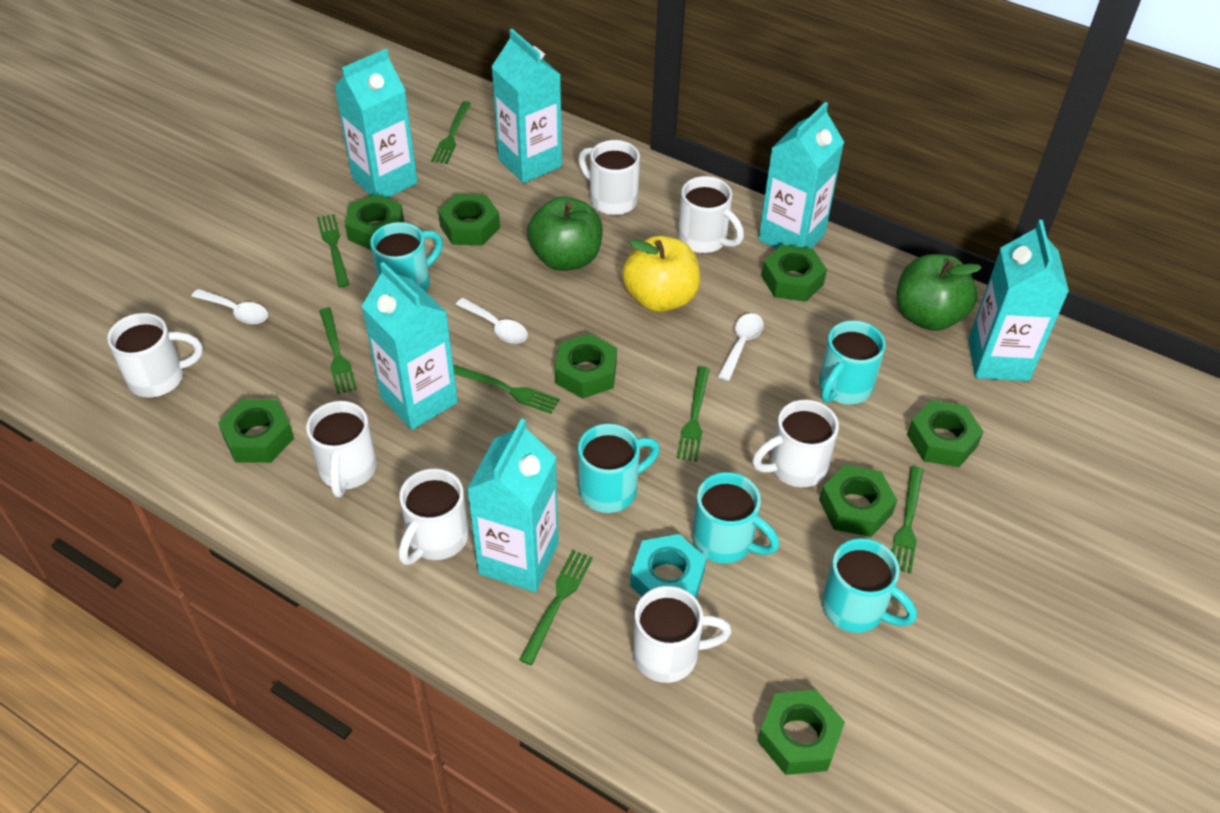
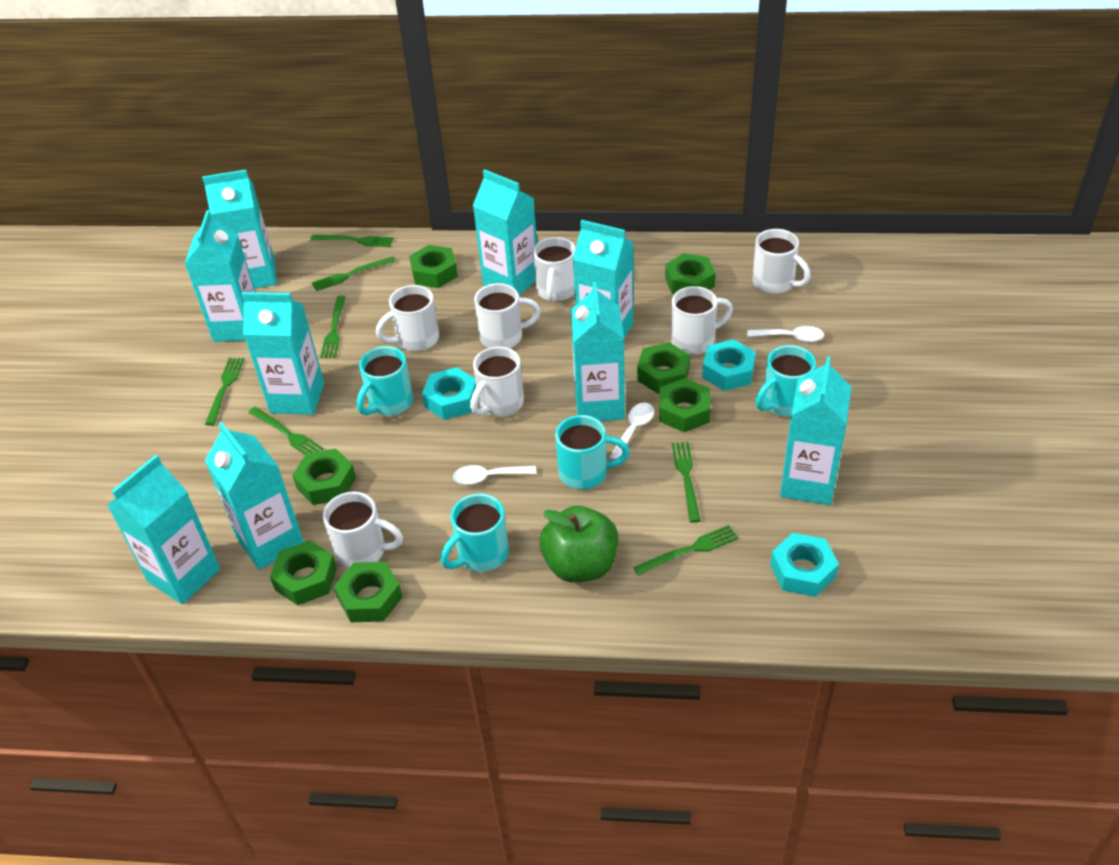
green apple: [527,197,603,271] [896,254,982,331] = 2 -> [540,506,618,583] = 1
green nut: [218,399,294,463] [345,194,404,250] [438,194,500,246] [555,333,617,399] [758,690,845,775] [761,245,827,302] [819,465,897,537] [907,400,984,467] = 8 -> [270,540,337,605] [292,448,356,505] [334,562,402,622] [409,245,458,288] [637,343,690,394] [659,378,710,432] [665,253,716,294] = 7
turquoise carton: [334,49,418,198] [361,262,458,430] [467,418,559,592] [492,29,562,183] [759,102,844,249] [968,220,1069,381] = 6 -> [107,455,220,604] [185,210,256,342] [202,170,276,288] [205,422,304,570] [242,292,324,415] [473,169,537,295] [571,282,625,421] [573,220,634,338] [780,356,851,505] = 9
turquoise mug: [370,222,443,292] [578,424,660,513] [693,472,779,564] [819,320,886,404] [822,538,917,633] = 5 -> [357,346,413,416] [440,494,509,572] [555,415,630,490] [755,345,816,417] = 4
turquoise nut: [630,534,706,598] = 1 -> [422,367,476,420] [702,339,756,391] [770,533,839,597] = 3
yellow apple: [622,236,700,312] = 1 -> none = 0

